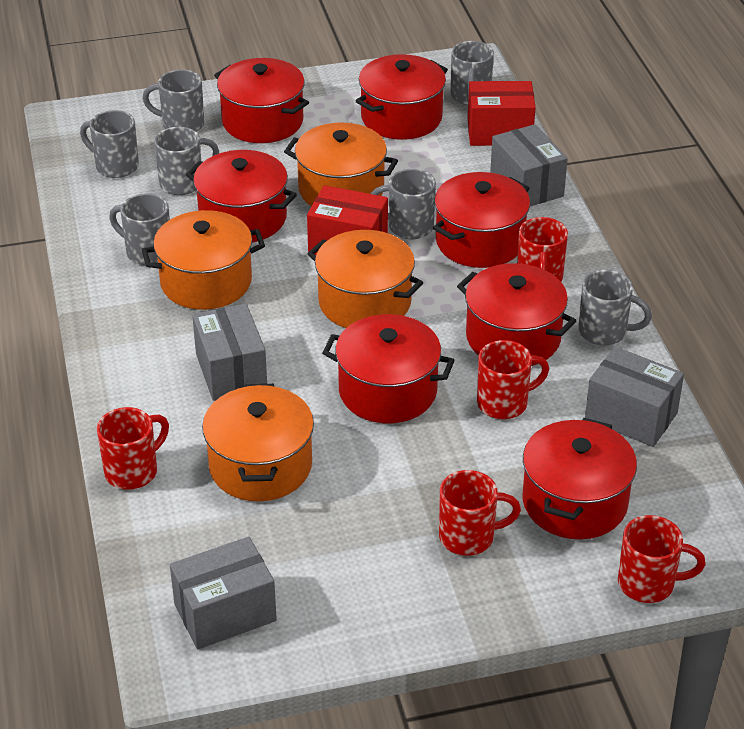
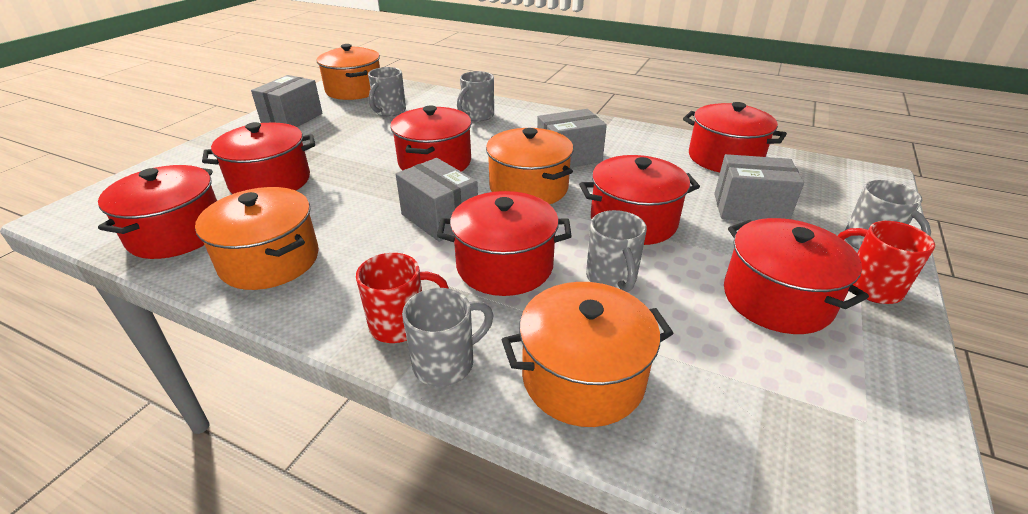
grey mug: [80,110,139,178] [109,194,170,265] [142,70,204,132] [154,127,219,195] [370,169,436,239] [450,41,494,105] [578,270,652,345] = 7 -> [368,67,406,117] [402,288,493,387] [457,71,494,122] [586,210,647,292] [845,180,931,250] = 5
red box: [307,185,388,255] [468,81,536,146] = 2 -> none = 0
red mug: [97,407,169,490] [439,470,521,556] [477,340,549,419] [517,217,568,281] [618,515,706,603] = 5 -> [356,253,449,343] [838,221,935,304] = 2

